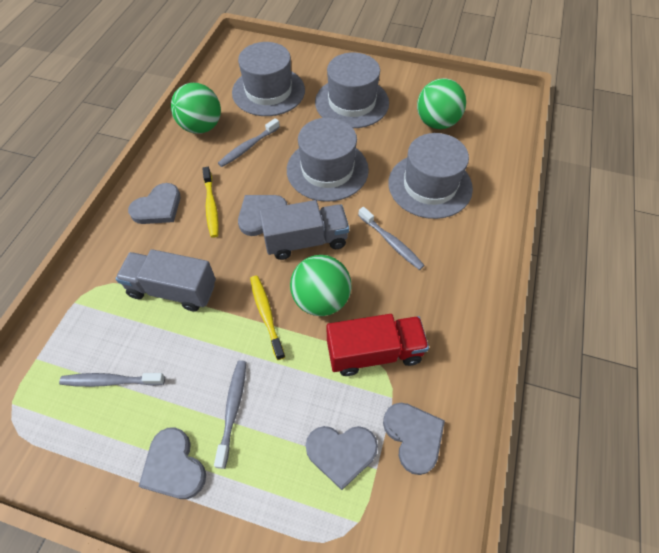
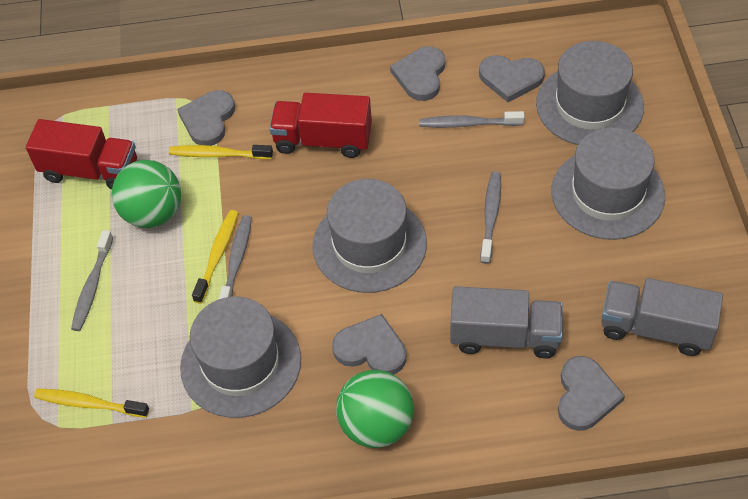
green ball: [171,83,221,134] [290,255,352,316] [417,78,466,129] = 3 -> [112,160,181,228] [336,370,414,448] = 2
red truck: [327,314,429,376] = 1 -> [26,119,137,190] [269,93,372,158] = 2
yellow toothbrush: [202,167,219,238] [250,276,285,360] = 2 -> [34,389,149,418] [169,145,273,159] [192,210,238,304] = 3

